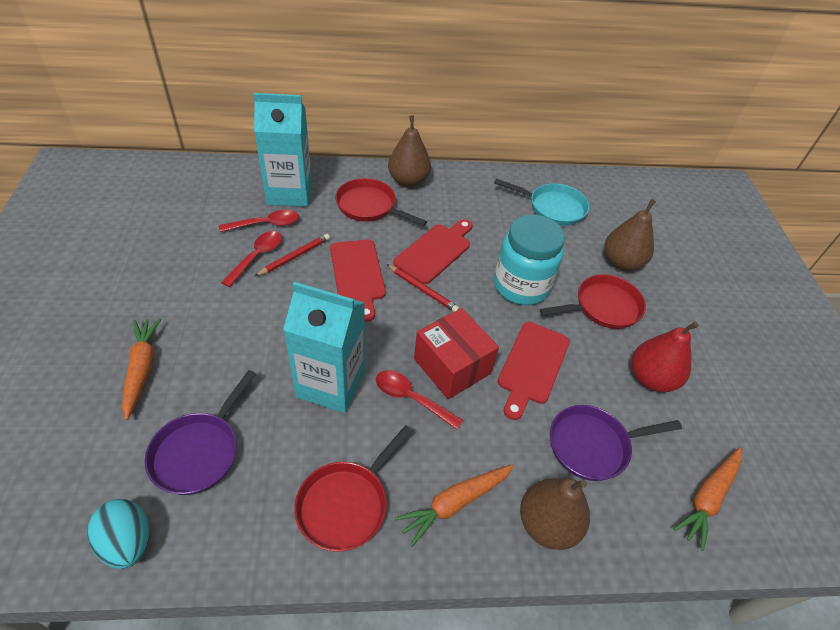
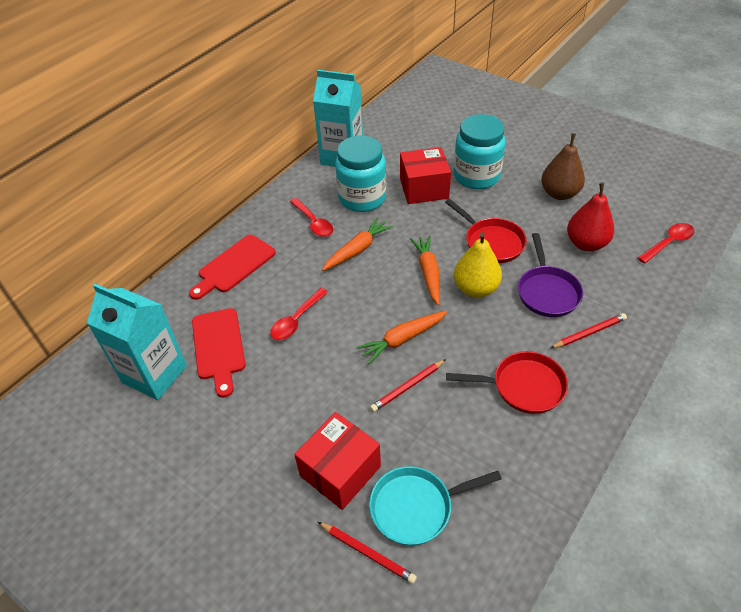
brown pear: [388,116,431,187] [520,478,590,550] [604,199,656,271] = 3 -> [541,133,585,200] = 1
purple pan: [144,370,256,495] [550,405,682,481] = 2 -> [518,233,583,317] = 1
red box: [414,308,499,399] = 1 -> [294,412,381,510] [400,147,451,204] = 2
red cutting board: [330,240,386,322] [393,219,472,284] [498,322,570,420] = 3 -> [189,235,276,300] [192,308,246,398] = 2
red pan: [294,425,413,552] [335,178,427,226] [540,274,646,329] = 3 -> [445,199,527,263] [446,351,568,414] = 2
red pencil: [254,234,330,277] [387,264,459,312] = 2 -> [318,522,417,584] [370,359,446,412] [551,313,627,348] = 3
turquoise egg: [87,499,149,569] = 1 -> none = 0
turquoise jar: [494,215,565,305] = 1 -> [335,136,386,212] [454,114,506,189] = 2
yellow pear: none = 0 -> [454,232,502,298] = 1

